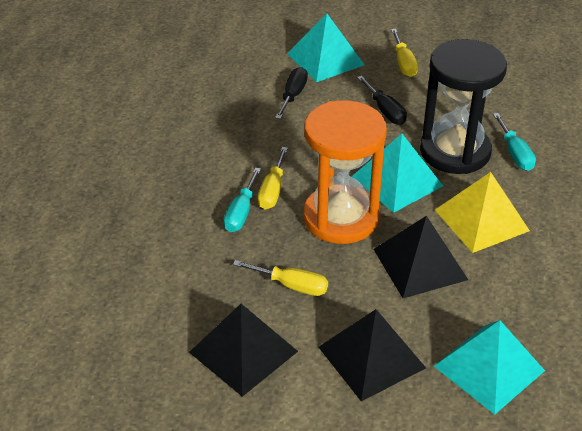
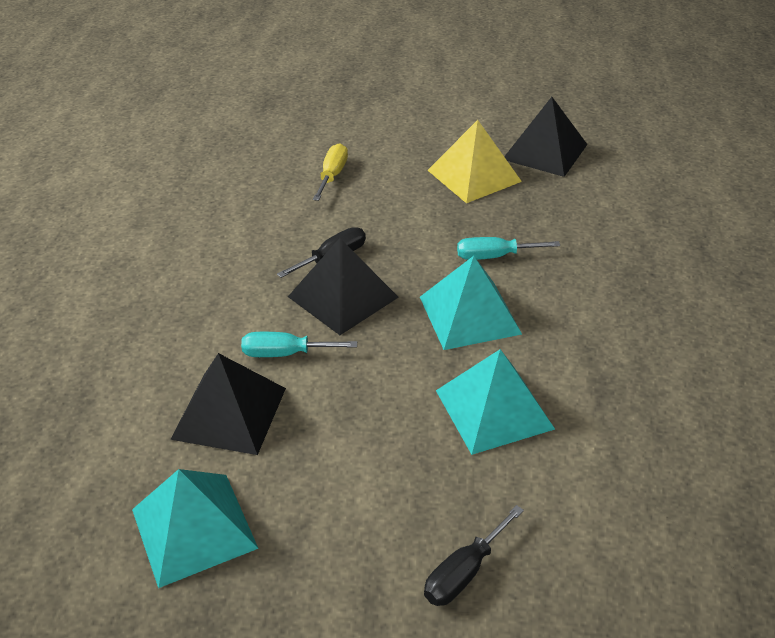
black hourglass: [420,39,507,174] = 1 -> none = 0
orange hourglass: [303,100,387,244] = 1 -> none = 0
yellow screwdriver: [233,260,328,296] [258,147,288,209] [391,29,418,77] = 3 -> [313,143,348,201] = 1

